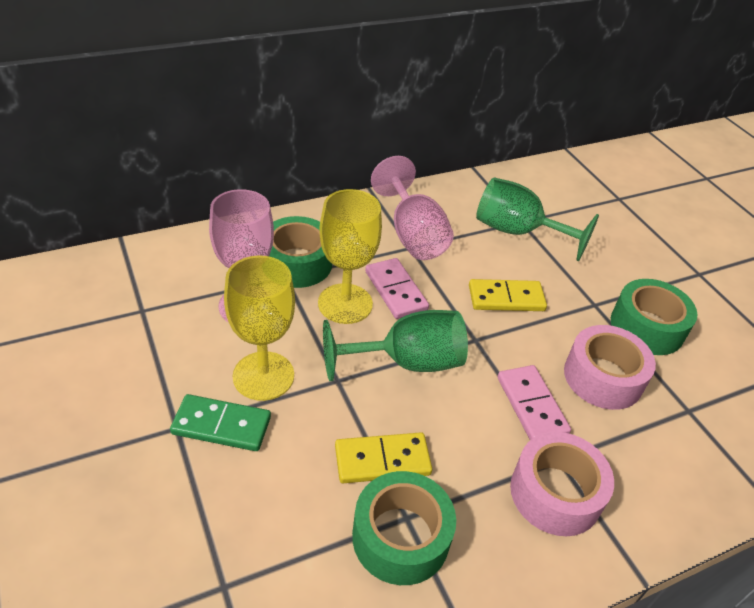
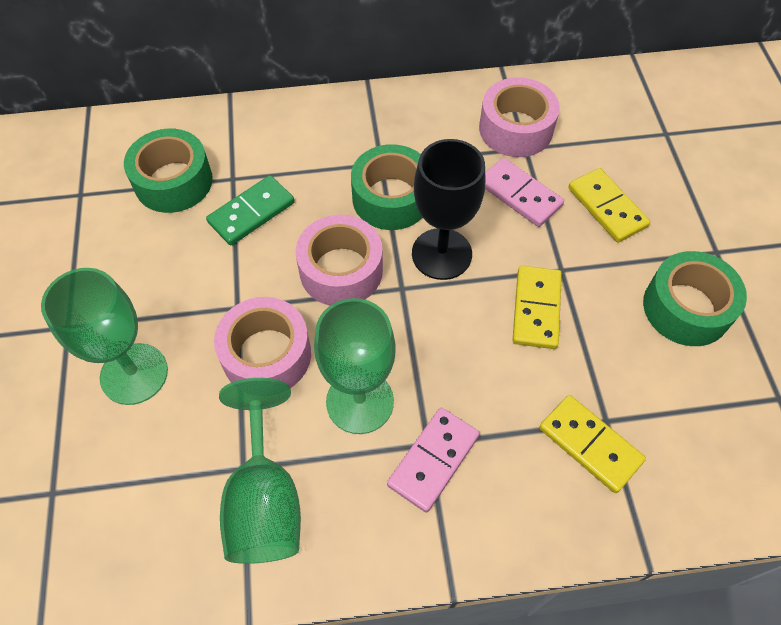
black goblet: none = 0 -> [412,139,485,280] = 1
green goblet: [323,310,468,381] [476,177,599,261] = 2 -> [41,268,168,405] [219,378,301,564] [314,298,396,434] = 3
pink goblet: [209,189,274,322] [371,156,454,260] = 2 -> none = 0
pink tape: [510,432,614,536] [564,325,656,410] = 2 -> [214,297,311,388] [296,215,383,306] [479,77,560,157] = 3
yellow domino: [335,432,432,483] [469,279,547,311] = 2 -> [513,265,562,349] [539,395,646,493] [568,168,650,243] = 3
yellow goblet: [224,255,295,401] [318,189,382,324] = 2 -> none = 0

